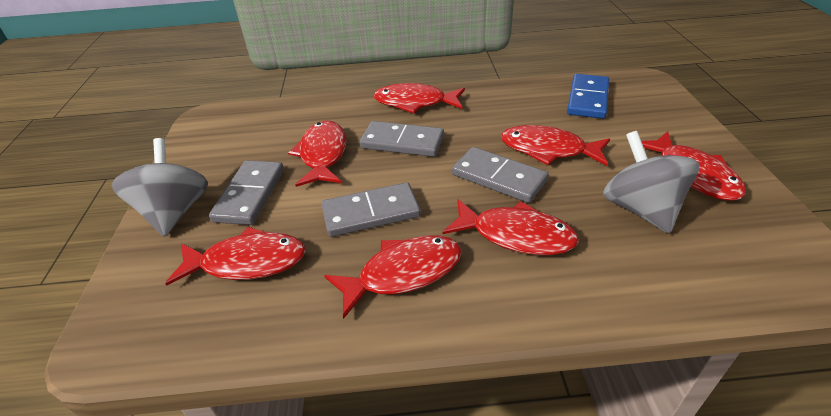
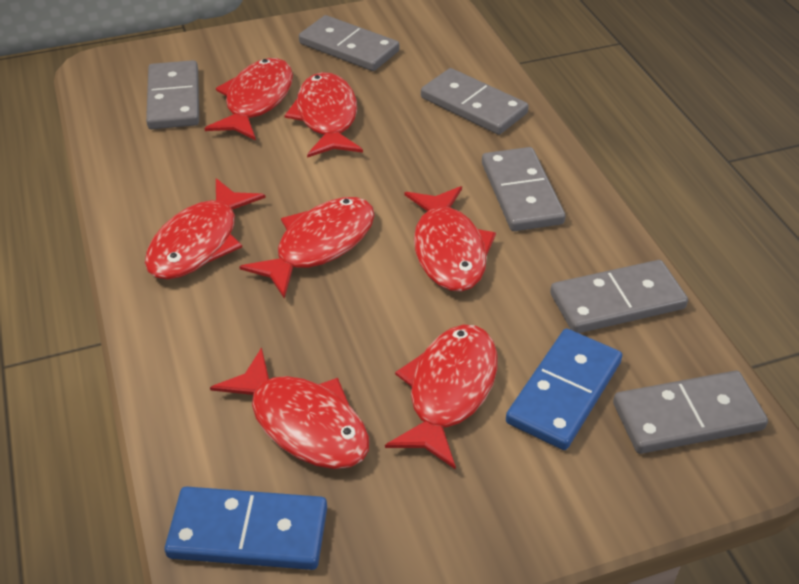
blue domino: [567,74,609,119] = 1 -> [164,486,327,570] [506,328,622,450] = 2
grey domino: [209,160,284,225] [321,182,421,237] [359,121,444,157] [452,147,549,203] = 4 -> [146,60,199,129] [299,15,399,71] [421,68,529,135] [482,147,566,231] [550,260,688,333] [613,371,768,454] = 6
grey spinning top: [111,138,208,237] [603,131,699,234] = 2 -> none = 0

